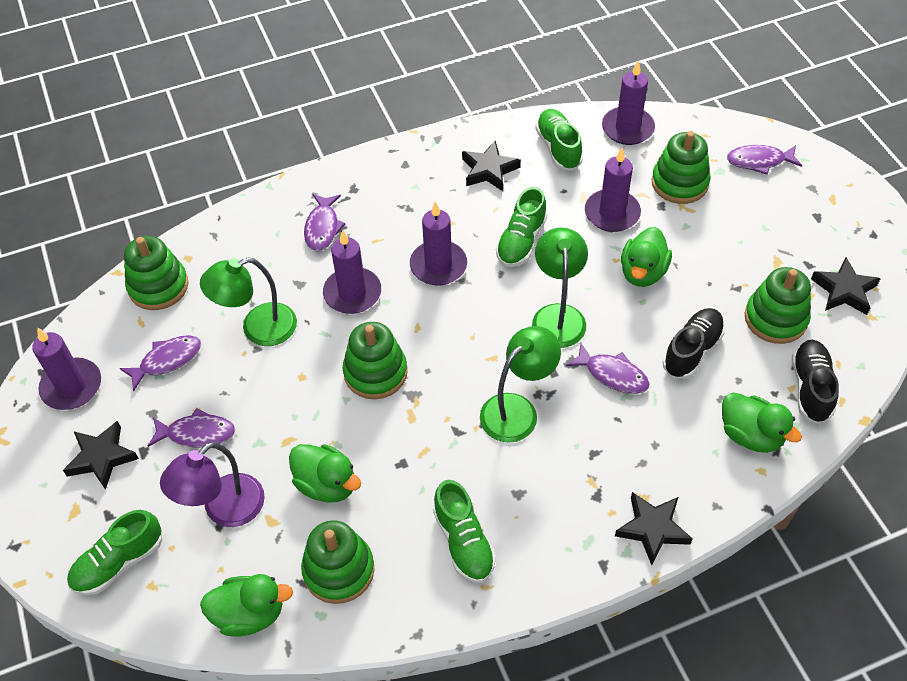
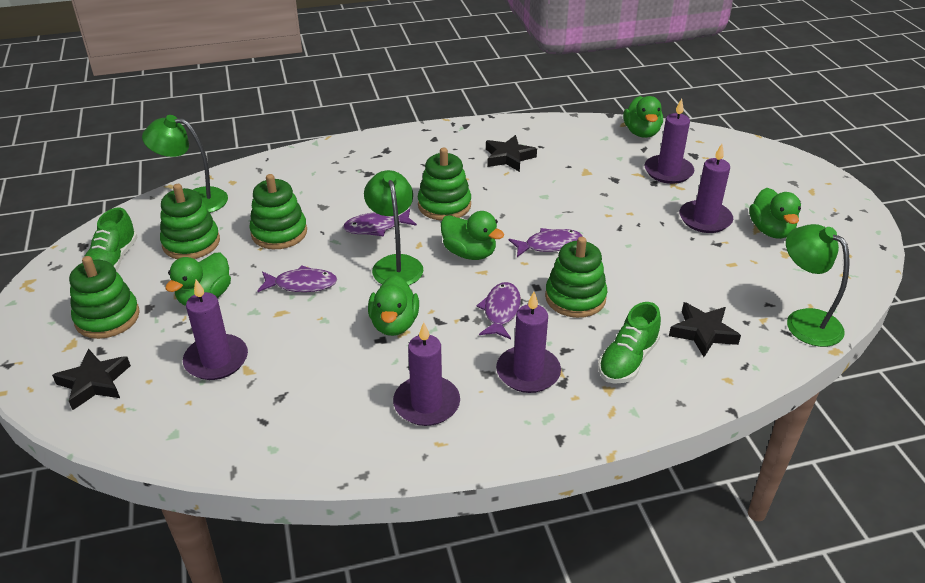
black shoe: [662,308,725,379] [792,340,839,424] = 2 -> none = 0
black star: [63,421,139,490] [462,141,521,191] [615,492,693,565] [811,257,881,315] = 4 -> [52,349,131,410] [486,135,537,172] [669,302,741,357] = 3
green duck: [200,574,293,637] [289,444,361,503] [621,227,672,287] [722,392,802,453] = 4 -> [165,252,231,306] [368,275,419,336] [441,211,504,260] [623,96,663,138] [749,188,801,239] = 5
green shoe: [67,510,162,595] [433,480,496,583] [496,187,547,267] [535,109,583,171] = 4 -> [82,207,138,271] [598,302,661,384] = 2
purple fish: [120,335,201,392] [148,408,235,448] [304,194,346,251] [566,343,650,394] [727,145,802,175] = 5 -> [257,265,337,292] [343,209,417,236] [477,282,521,339] [509,228,583,257] = 4
purple lamp: [160,442,265,527] = 1 -> none = 0

